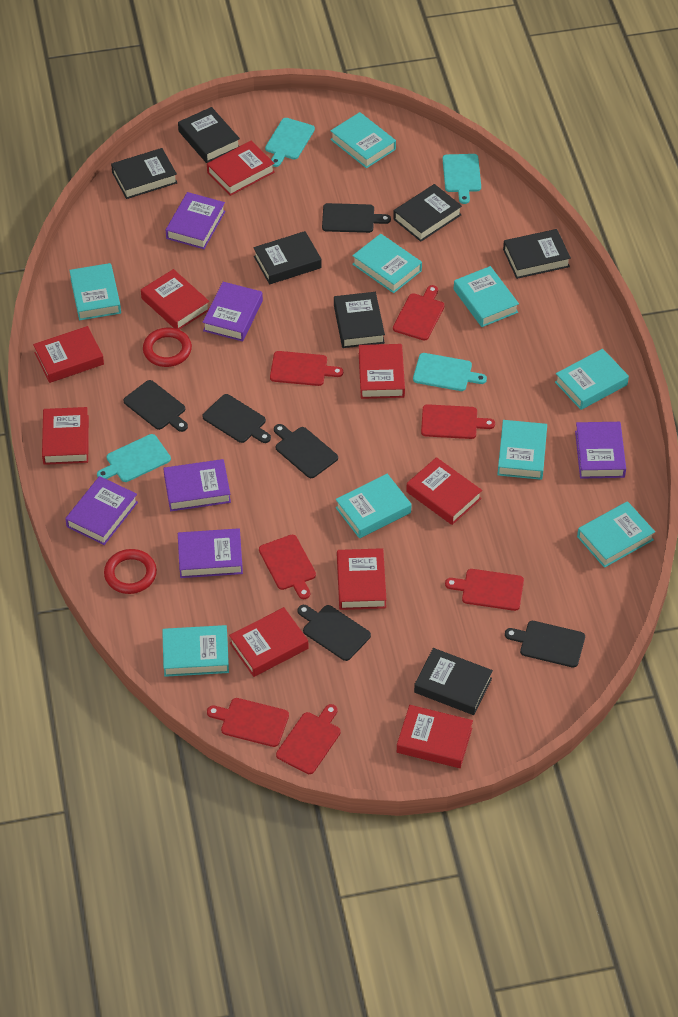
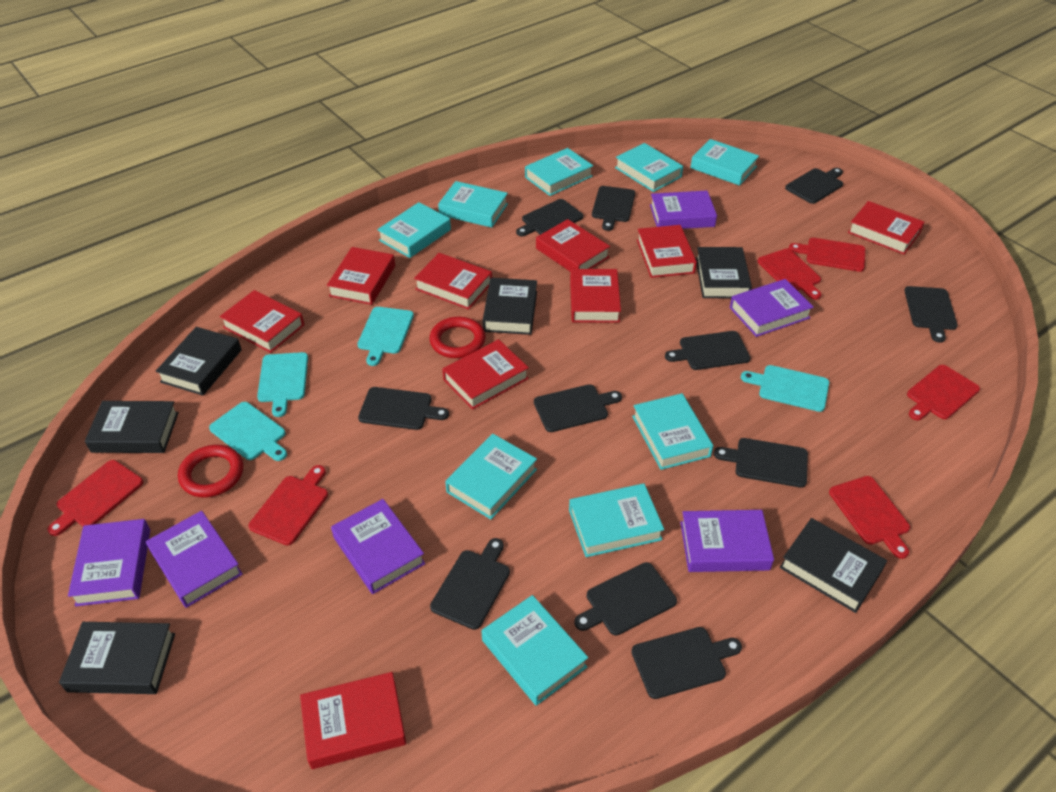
black book: [111,148,178,199] [178,107,240,163] [253,231,322,285] [334,292,385,348] [393,184,462,242] [414,648,493,715] [503,229,571,279] = 7 -> [59,622,175,694] [85,401,179,453] [156,327,242,396] [483,278,537,335] [696,247,752,298] [780,518,887,613] = 6
black cutting board: [123,380,188,432] [202,394,271,443] [274,424,338,478] [297,605,371,661] [322,203,391,233] [505,621,585,668] = 6 -> [358,387,449,430] [430,538,510,630] [516,199,584,237] [534,384,622,432] [574,562,677,636] [592,186,635,231] [631,627,742,699] [665,331,751,370] [714,438,808,488] [785,168,843,204] [905,286,958,343] = 11
red cutting board: [207,698,289,747] [259,535,316,599] [270,351,343,386] [276,704,341,774] [393,285,445,341] [421,404,495,439] [445,569,524,611] = 7 -> [48,460,143,536] [248,465,328,545] [758,248,822,300] [789,238,865,272] [829,476,910,559] [907,365,980,420] = 6

